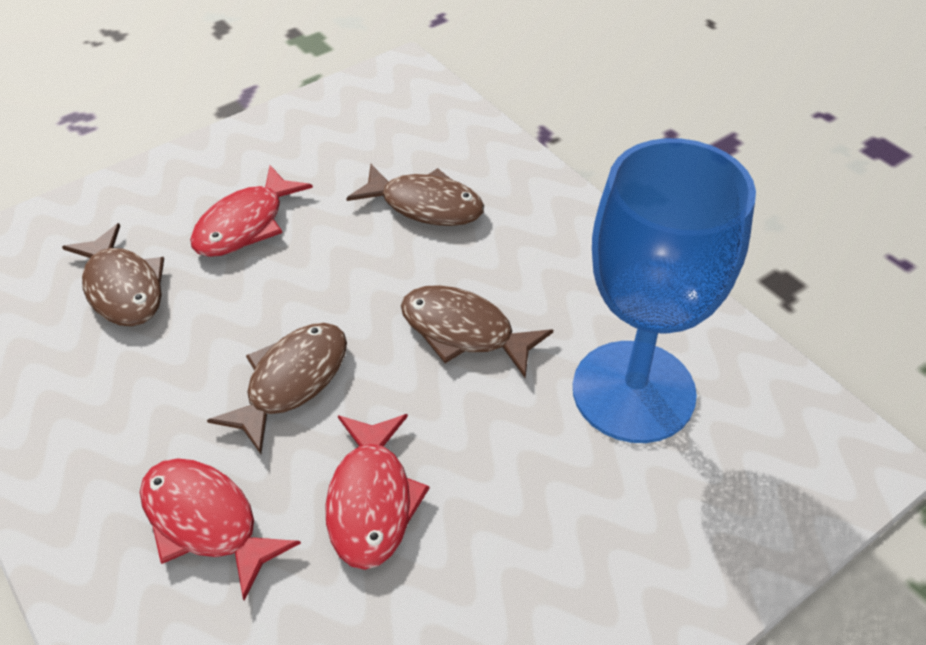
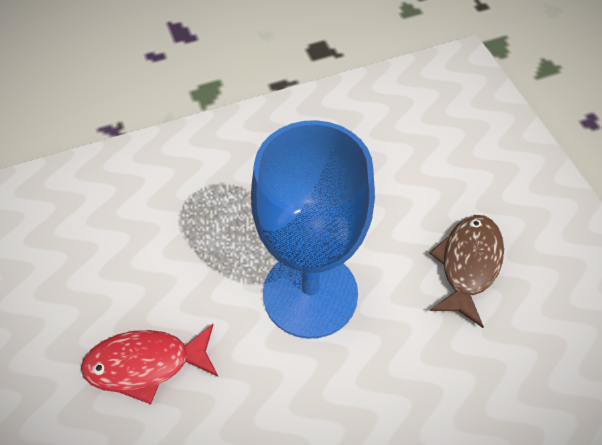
brown fish: [62,223,164,326] [207,323,347,454] [346,164,484,226] [401,285,553,378] = 4 -> [429,215,504,328] = 1
red fish: [140,458,301,600] [190,165,313,257] [325,414,430,570] = 3 -> [81,324,218,404] = 1

